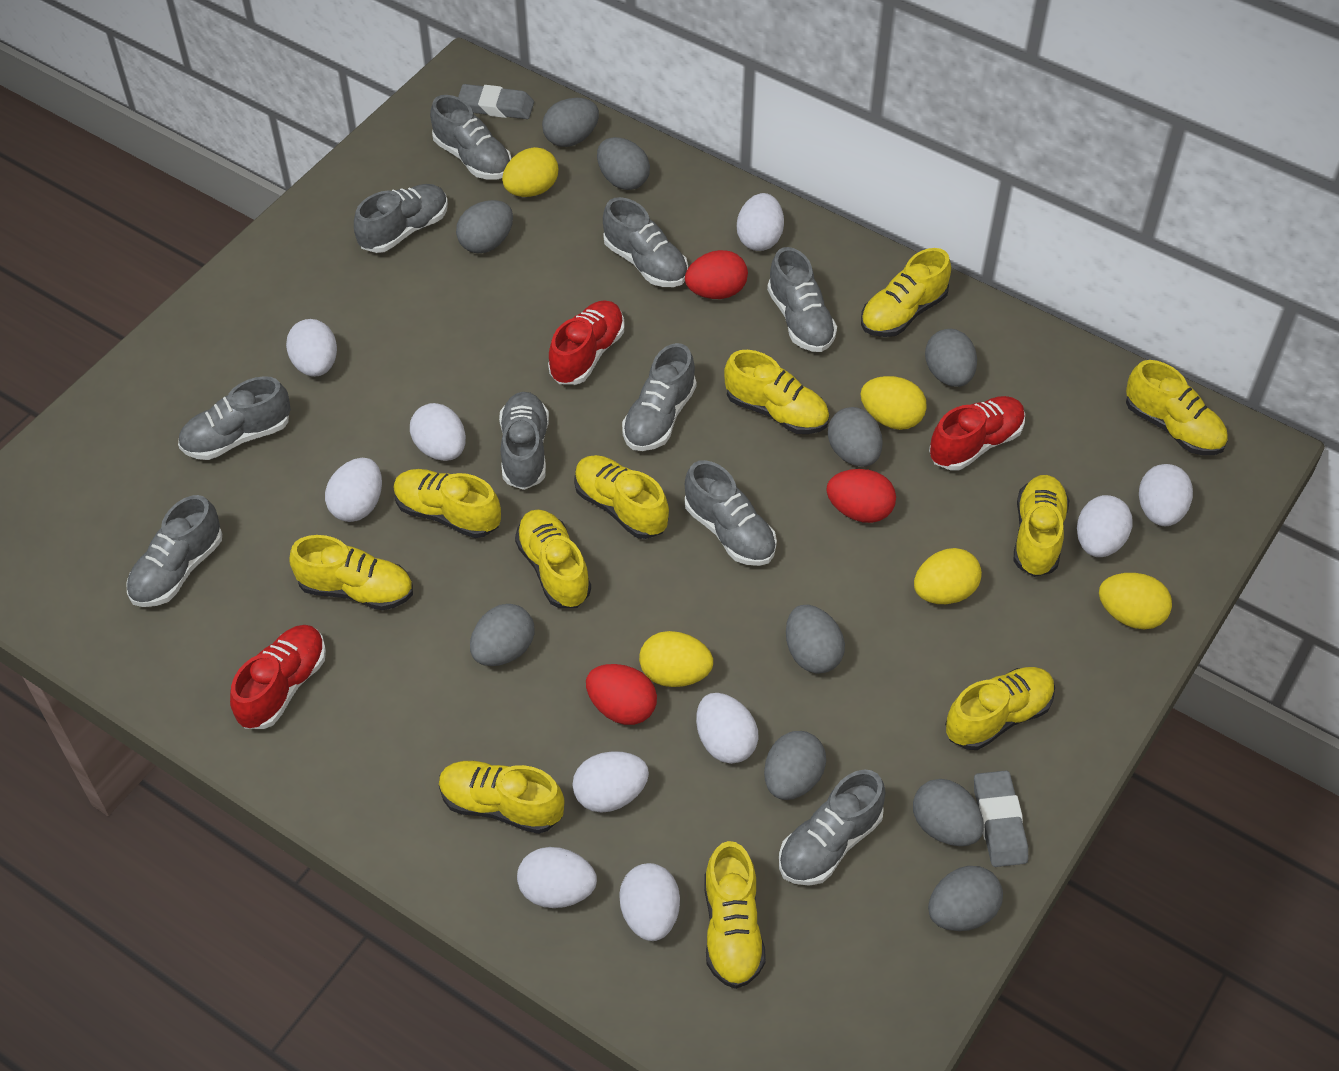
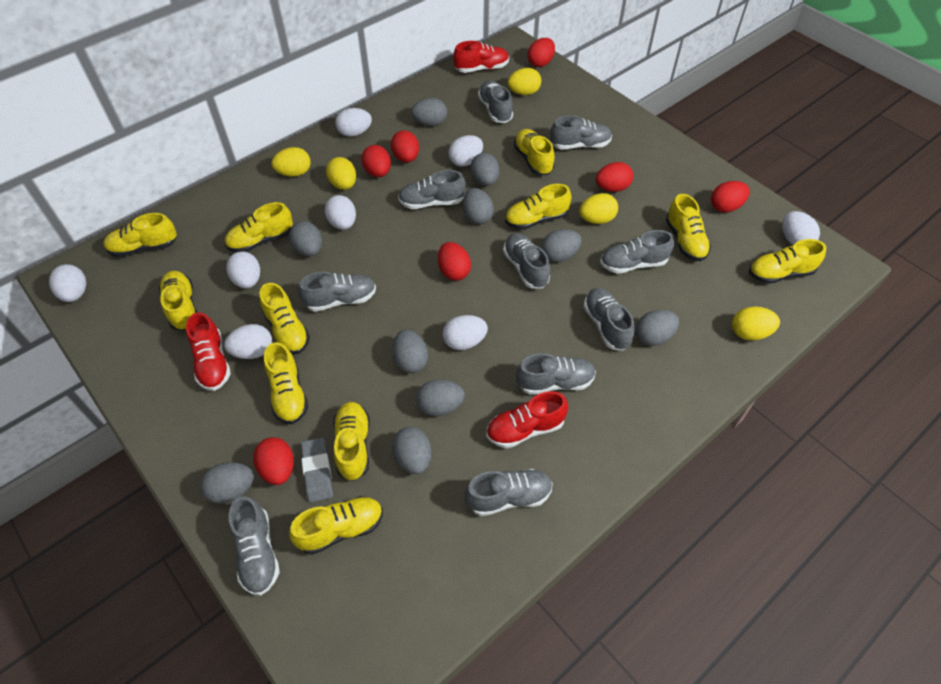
grey eraser: [458,84,534,119] [974,770,1028,867] = 2 -> [301,437,333,502] = 1
red egg: [586,664,657,725] [685,250,748,299] [826,469,896,523] = 3 -> [253,437,294,485] [362,145,391,177] [391,130,419,163] [438,242,471,281] [528,38,555,67] [596,162,633,192] [711,181,750,213] = 7
white egg: [286,319,337,377] [325,458,382,522] [410,403,466,461] [517,847,597,908] [572,751,649,813] [619,863,680,941] [696,693,758,764] [737,193,784,251] [1077,495,1133,557] [1139,464,1193,526] = 10 -> [49,264,86,302] [224,324,272,359] [226,251,260,289] [325,195,356,230] [335,108,372,137] [443,315,488,350] [449,135,483,166] [782,211,820,245] = 8

